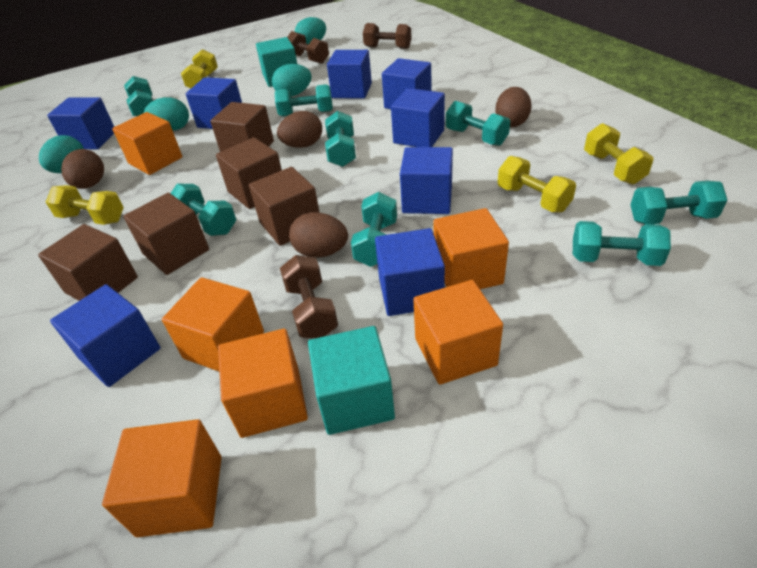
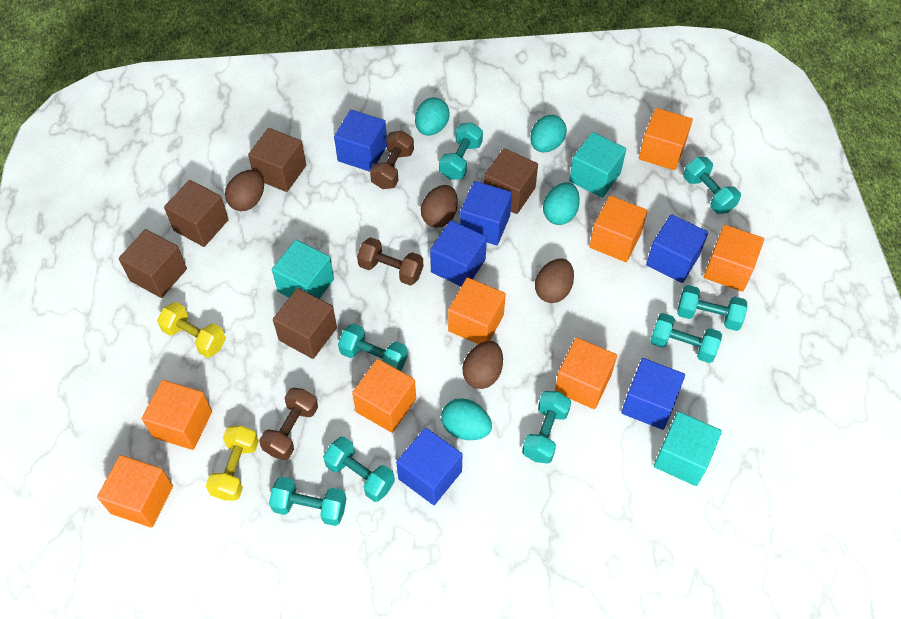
blue cube: [47,97,114,149] [50,284,161,387] [186,77,242,129] [327,50,372,99] [375,228,445,316] [382,58,432,109] [391,88,445,147] [400,147,453,214] = 8 -> [334,110,387,172] [396,428,462,505] [430,220,487,286] [460,181,512,245] [621,358,685,430] [646,214,708,283] = 6
orange cube: [102,419,222,537] [112,112,182,175] [162,277,264,371] [218,329,308,438] [413,280,503,385] [434,208,509,289] = 6 -> [97,455,173,528] [142,380,212,450] [352,359,416,433] [448,277,506,344] [555,337,617,409] [589,195,648,262] [639,108,693,170] [704,225,764,292] = 8
turquoise cube: [256,37,297,87] [308,326,395,435] = 2 -> [272,240,334,299] [569,132,626,198] [654,411,722,486] = 3
yellow dumbbell: [46,185,124,225] [181,49,218,88] [497,156,576,212] [584,123,654,184] = 4 -> [157,302,226,358] [206,426,259,501] = 2

